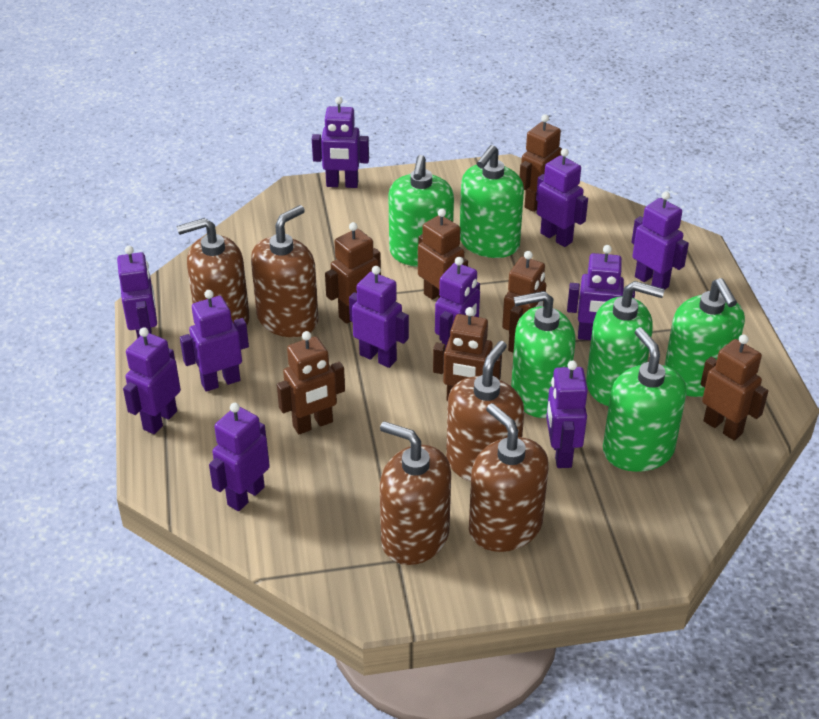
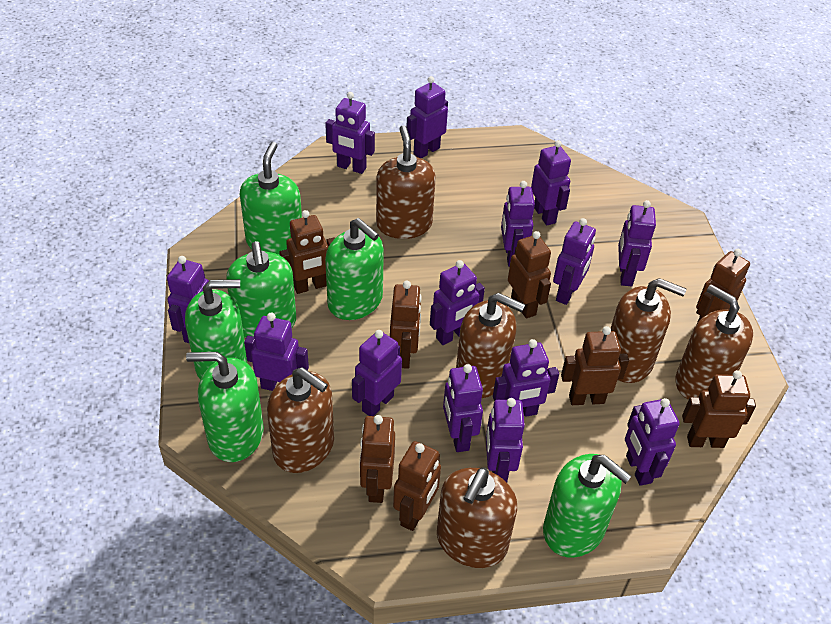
brown robot: [277,331,345,434] [325,222,381,324] [418,208,468,300] [433,307,502,401] [502,251,546,353] [520,114,562,212] [701,335,768,441] = 7 -> [279,210,335,294] [360,415,395,503] [390,281,422,369] [393,441,441,531] [508,231,551,318] [561,326,629,405] [682,370,756,448] [696,249,750,323] = 8
brown soap dispenser: [177,218,249,325] [251,205,318,337] [380,421,451,565] [446,341,524,482] [469,403,549,552] = 5 -> [267,367,334,473] [376,125,436,239] [437,467,517,568] [456,293,525,398] [610,278,686,383] [675,284,753,400] = 6
purple robot: [117,246,157,339] [123,327,181,434] [180,290,249,392] [209,403,270,511] [312,97,369,188] [349,266,409,368] [435,257,480,349] [536,148,588,247] [546,361,588,468] [567,245,635,340] [631,191,689,289] = 11 -> [167,256,209,343] [244,313,309,391] [325,92,375,174] [352,330,402,416] [407,76,448,159] [430,260,485,345] [443,364,483,452] [486,398,525,482] [493,339,559,417] [501,181,535,267] [531,140,571,225] [553,218,596,305] [618,200,656,287] [625,398,680,486] = 14

